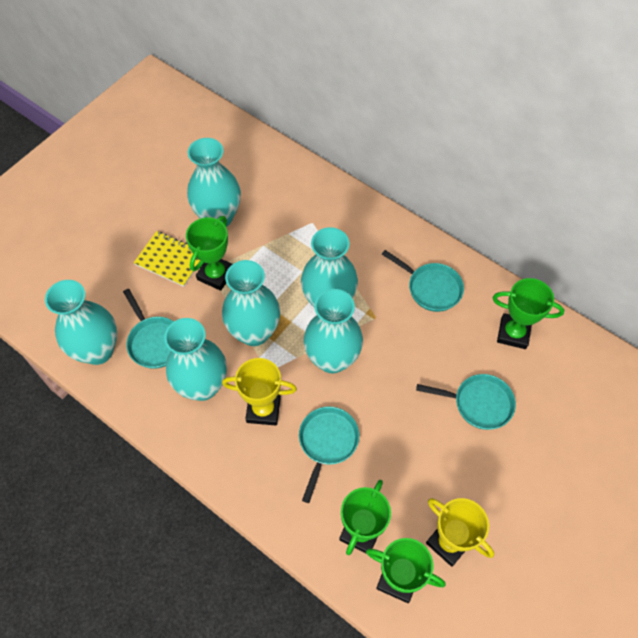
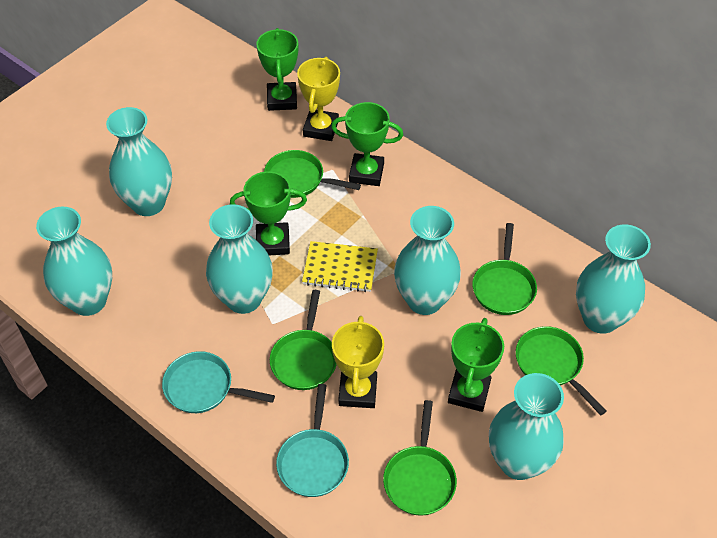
green pan: none = 0 -> [264,150,361,198] [270,290,337,390] [383,400,457,516] [472,223,537,315] [516,326,606,416] = 5
turquoise pan: [123,289,174,369] [299,406,359,503] [382,250,464,312] [416,374,516,430] = 4 -> [162,351,275,413] [276,384,349,497] = 2

